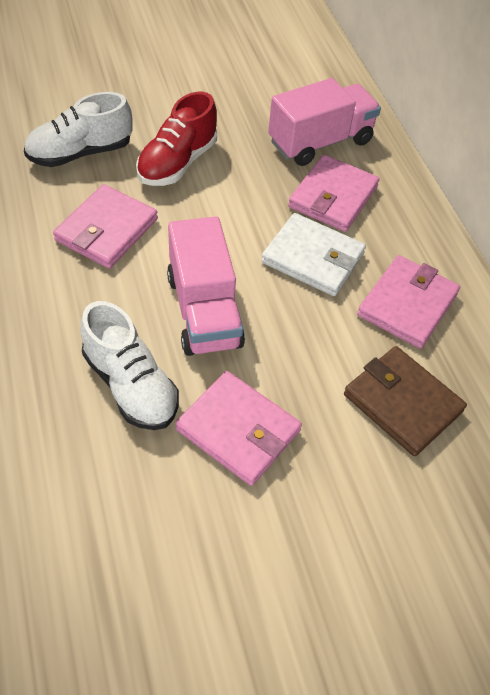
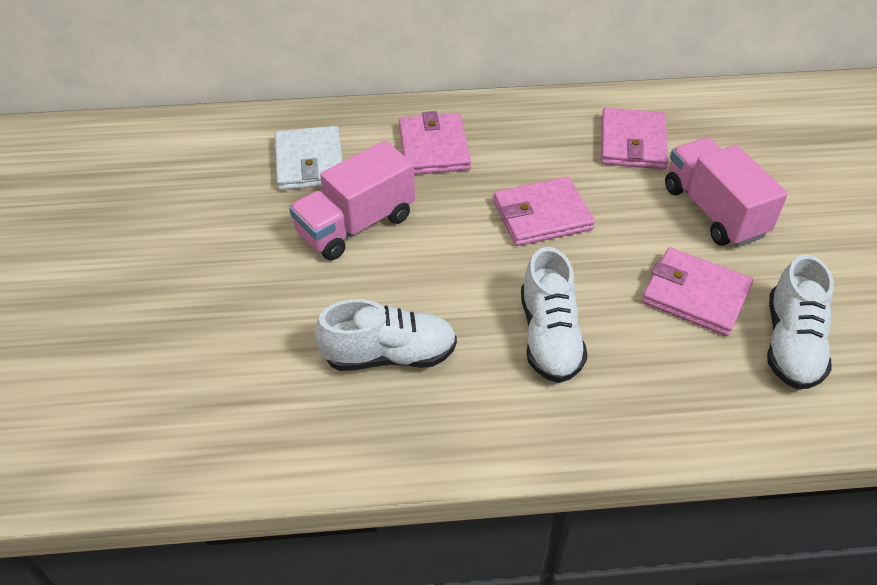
brown wallet: [344,346,467,456] = 1 -> none = 0
red shoe: [136,92,217,186] = 1 -> none = 0
white shoe: [24,92,133,167] [80,301,179,430] = 2 -> [315,299,457,371] [521,247,588,383] [767,255,834,389] = 3

